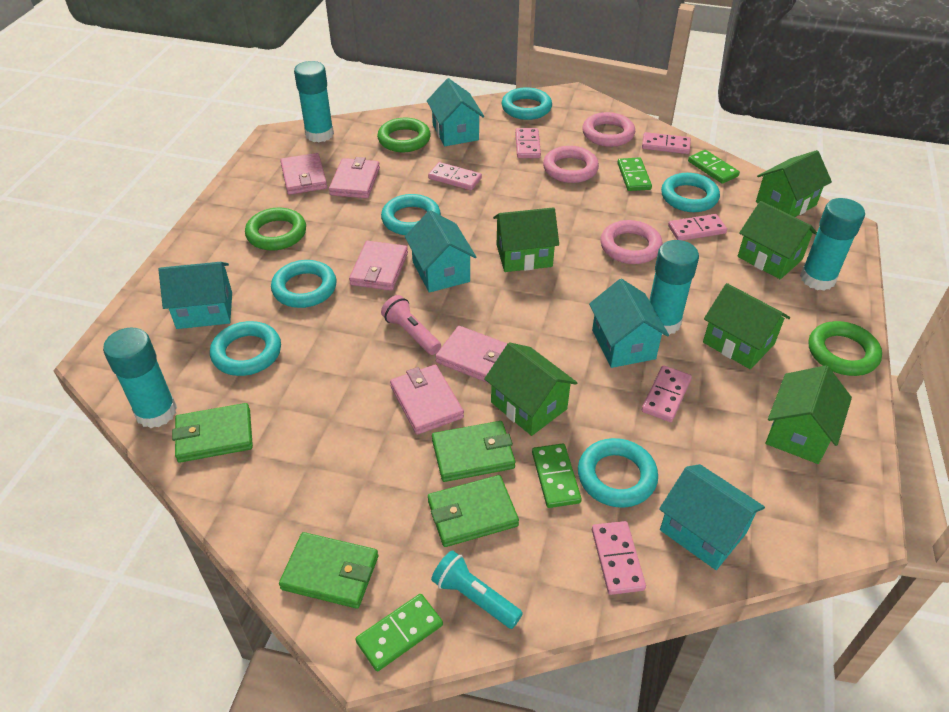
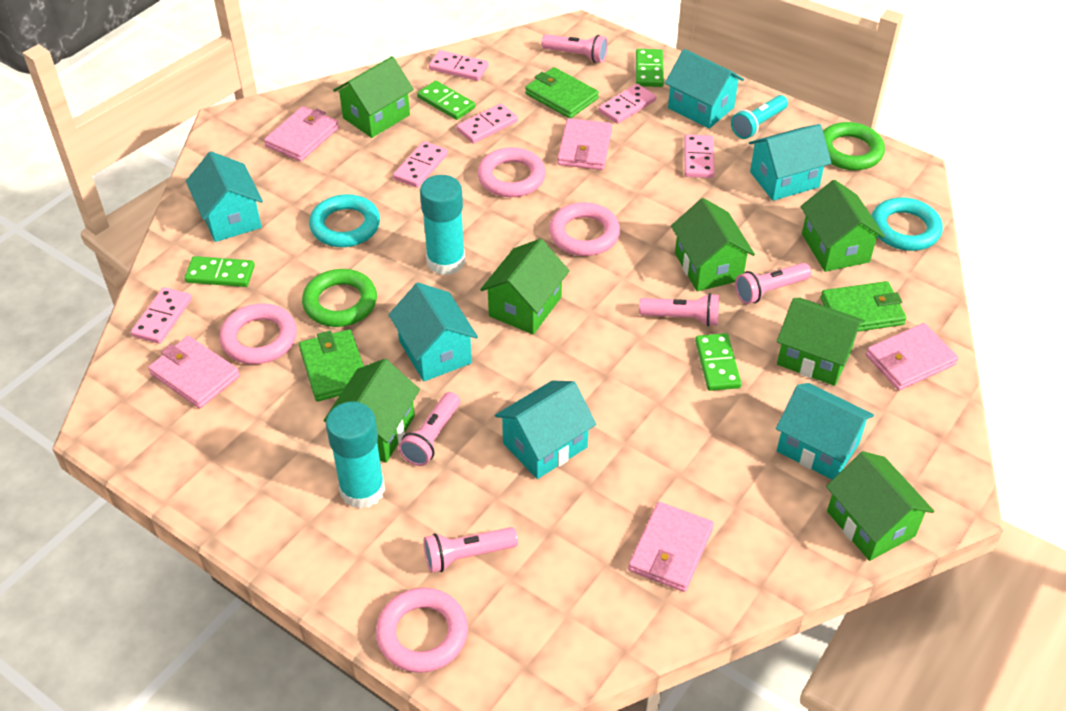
green house: [484,342,578,436] [493,207,559,272] [703,283,790,369] [737,201,817,279] [756,150,832,217] [765,365,852,464] = 6 -> [324,359,420,463] [333,56,414,138] [480,239,570,335] [671,198,755,291] [777,298,865,386] [800,180,885,272] [826,451,935,561] = 7
green ring: [245,208,306,251] [377,118,431,152] [809,321,882,376] = 3 -> [302,269,377,327] [823,122,885,170] = 2
green wallet: [172,403,253,463] [279,532,378,609] [428,475,519,547] [432,421,515,482] = 4 -> [299,329,364,402] [525,67,599,118] [821,281,907,332] = 3
pink flashlight: [381,295,441,355] = 1 -> [398,392,460,466] [424,527,518,573] [542,34,608,63] [639,293,719,326] [735,263,811,304] = 5
pink ring: [543,146,599,183] [582,112,635,147] [600,220,662,264] = 3 -> [219,303,297,364] [376,588,468,673] [477,147,546,197] [549,202,620,256] = 4
turquoise glue stick: [103,328,177,428] [294,61,334,142] [649,240,699,335] [800,198,865,291] = 4 -> [326,402,385,509] [420,175,465,275] = 2
turquoise house: [158,262,232,329] [405,210,476,293] [427,78,484,146] [589,279,669,368] [659,464,765,570] = 5 -> [186,151,263,242] [389,283,478,382] [495,381,597,479] [665,49,744,129] [749,124,831,201] [776,383,874,480] = 6
turquoise ring: [210,321,281,376] [271,260,337,308] [381,194,441,235] [501,87,552,120] [578,438,658,508] [661,173,720,212] = 6 -> [309,194,380,247] [871,197,943,251] = 2

